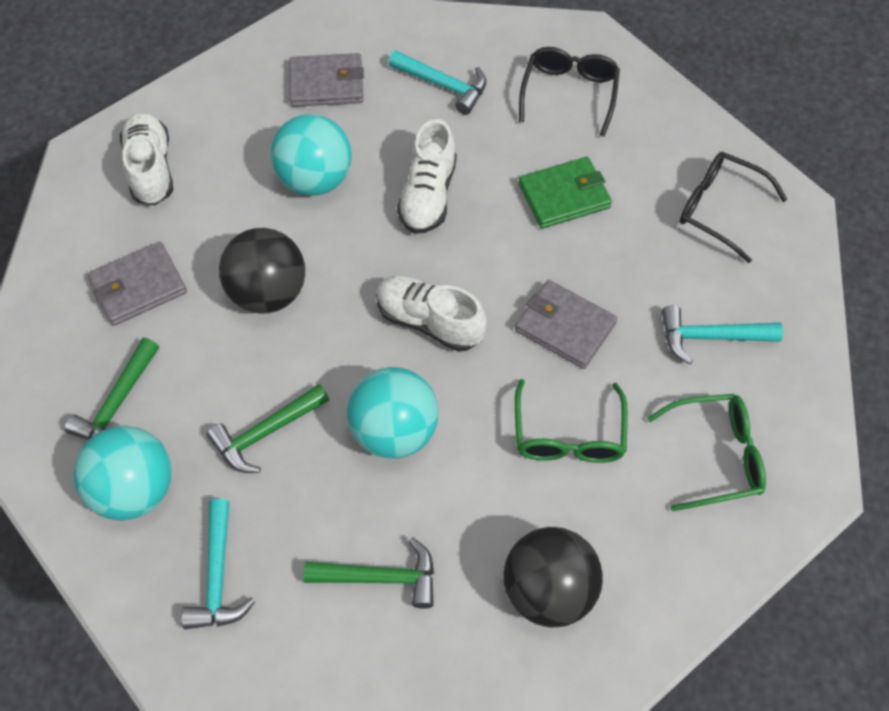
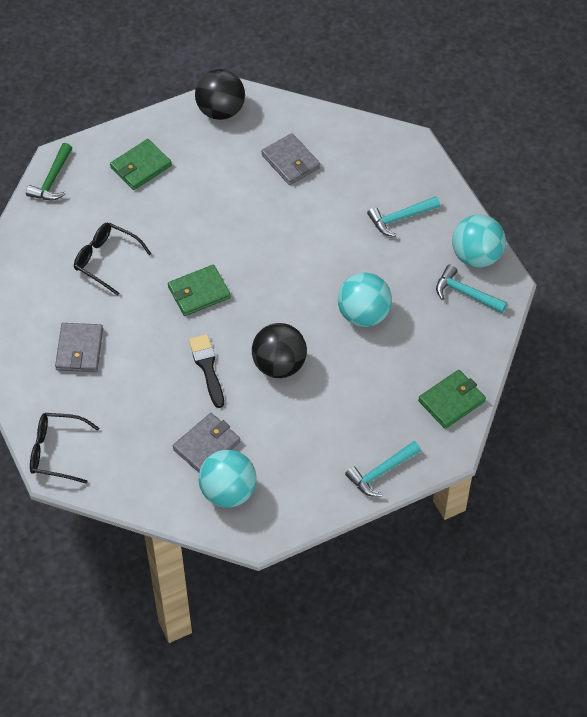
black brush: none = 0 -> [189,334,224,408] = 1
green glasses: [515,379,628,463] [647,394,766,511] = 2 -> none = 0
green hammer: [65,338,159,440] [207,384,330,473] [303,537,434,609] = 3 -> [26,143,72,200] = 1
green wallet: [519,157,612,229] = 1 -> [110,139,172,190] [168,265,231,316] [418,370,486,429] = 3
white shoe: [120,112,173,205] [376,276,487,352] [397,119,457,234] = 3 -> none = 0

